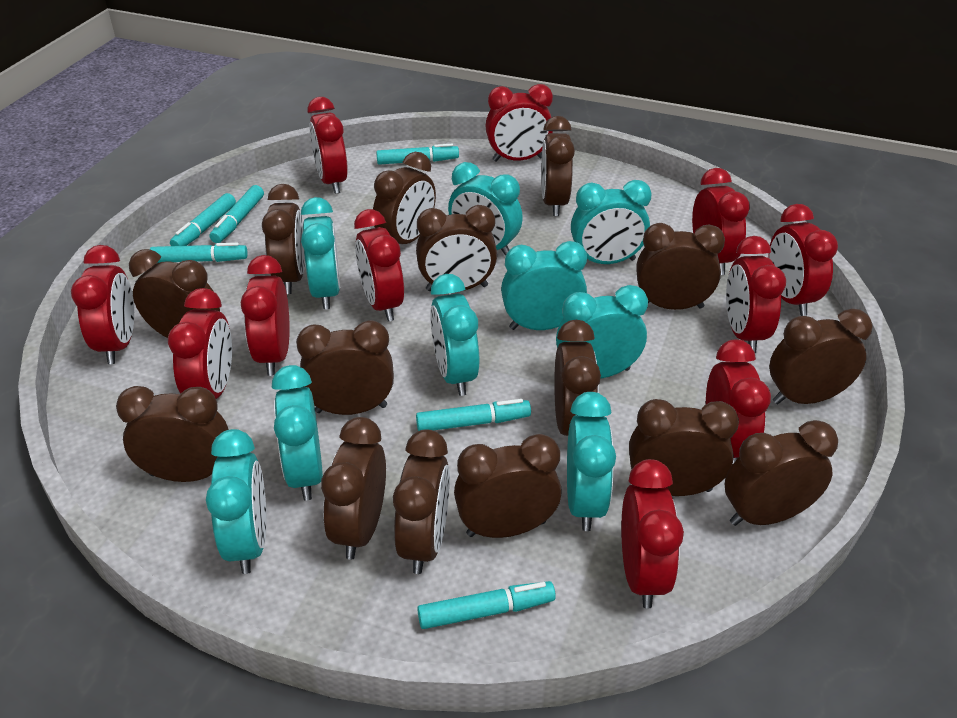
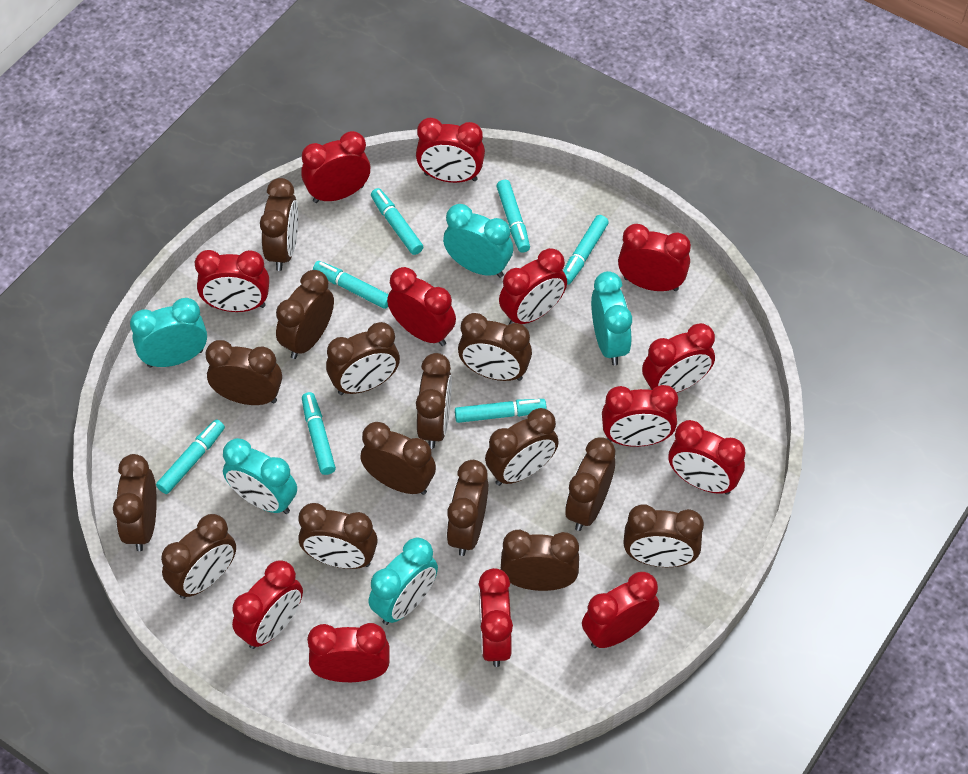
red clock: [71,245,134,364] [168,288,232,399] [241,255,290,376] [308,97,348,194] [354,209,404,321] [486,84,553,162] [621,459,684,609] [692,168,750,275] [706,339,771,465] [726,236,786,353] [768,204,838,316] = 11 -> [195,250,269,312] [232,560,303,649] [301,131,370,203] [307,623,389,682] [387,267,456,346] [416,118,485,183] [478,568,513,667] [499,248,567,324] [582,572,659,648] [602,385,678,447] [618,224,691,291] [642,323,715,393] [669,420,745,495] = 13
turquoise clock: [206,429,267,574] [272,365,323,500] [301,197,340,309] [430,274,479,396] [448,162,523,256] [501,241,587,330] [556,285,648,379] [567,392,616,531] [571,180,652,264] = 9 -> [130,298,207,368] [223,438,297,514] [369,538,438,625] [443,204,513,278] [591,271,632,365] = 5
turquoise marker: [150,243,248,263] [170,193,236,246] [210,185,264,243] [376,144,459,165] [416,399,531,431] [417,581,556,629] = 6 -> [156,419,225,494] [302,392,336,475] [313,261,389,309] [371,188,423,255] [455,399,546,423] [496,180,530,253] [563,215,609,284] = 7

